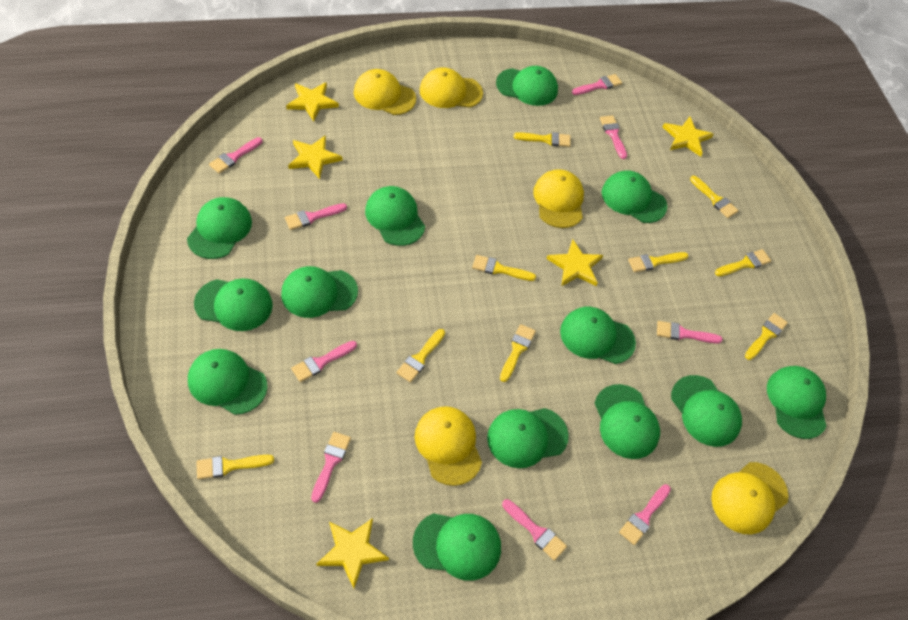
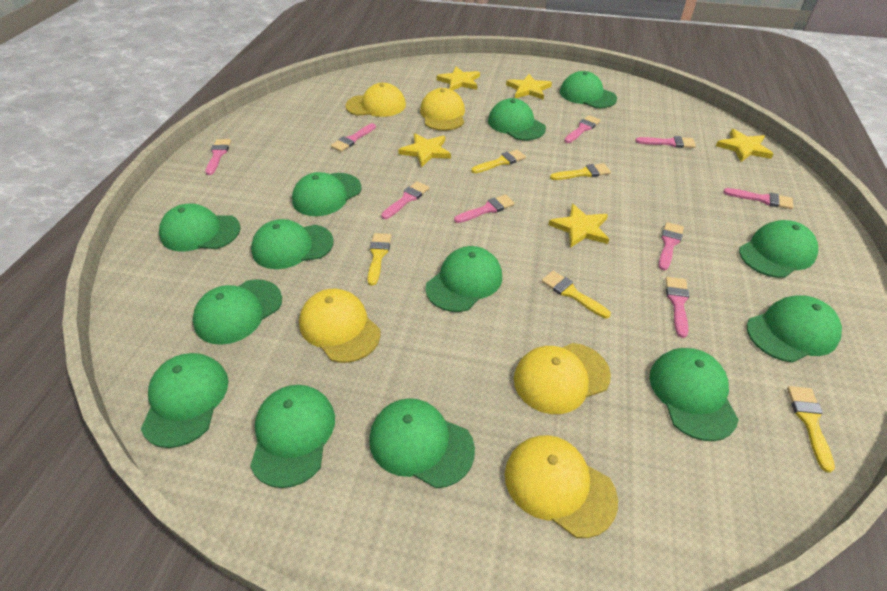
yellow brush: [196,455,274,479] [396,329,445,383] [472,255,536,281] [500,324,536,382] [514,132,571,147] [628,252,689,272] [690,176,739,218] [715,249,771,276] [745,313,788,360] = 9 -> [367,233,391,286] [471,149,526,173] [541,271,611,319] [550,163,611,180] [787,386,835,473] = 5

